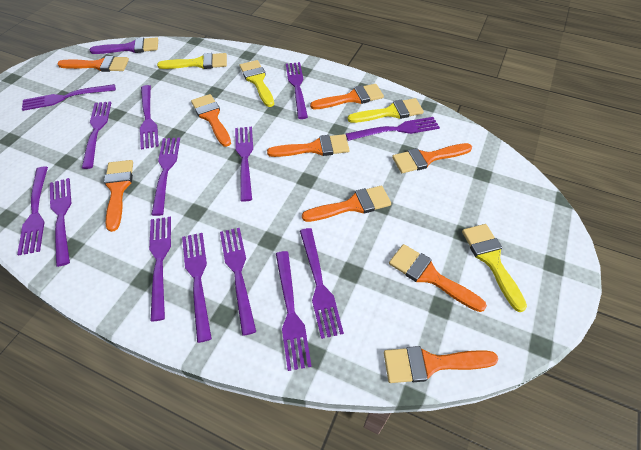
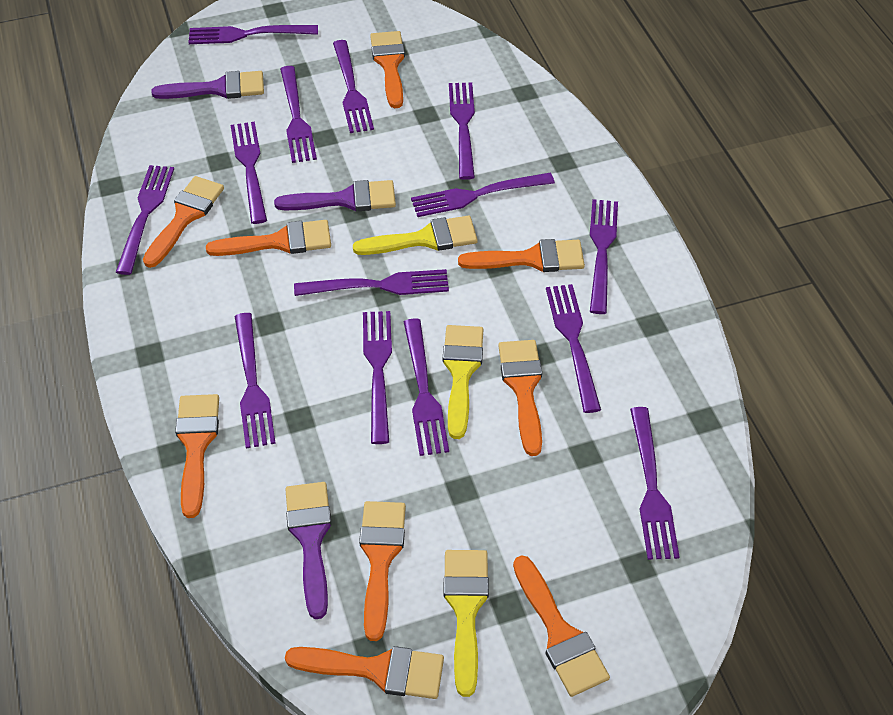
purple brush: [90,37,158,54] = 1 -> [151,71,264,99] [274,180,396,211] [285,482,332,619] = 3
yellow brush: [157,53,227,69] [239,60,274,107] [348,98,424,123] [462,224,527,312] = 4 -> [353,216,478,255] [443,325,483,439] [443,550,489,697] = 3

